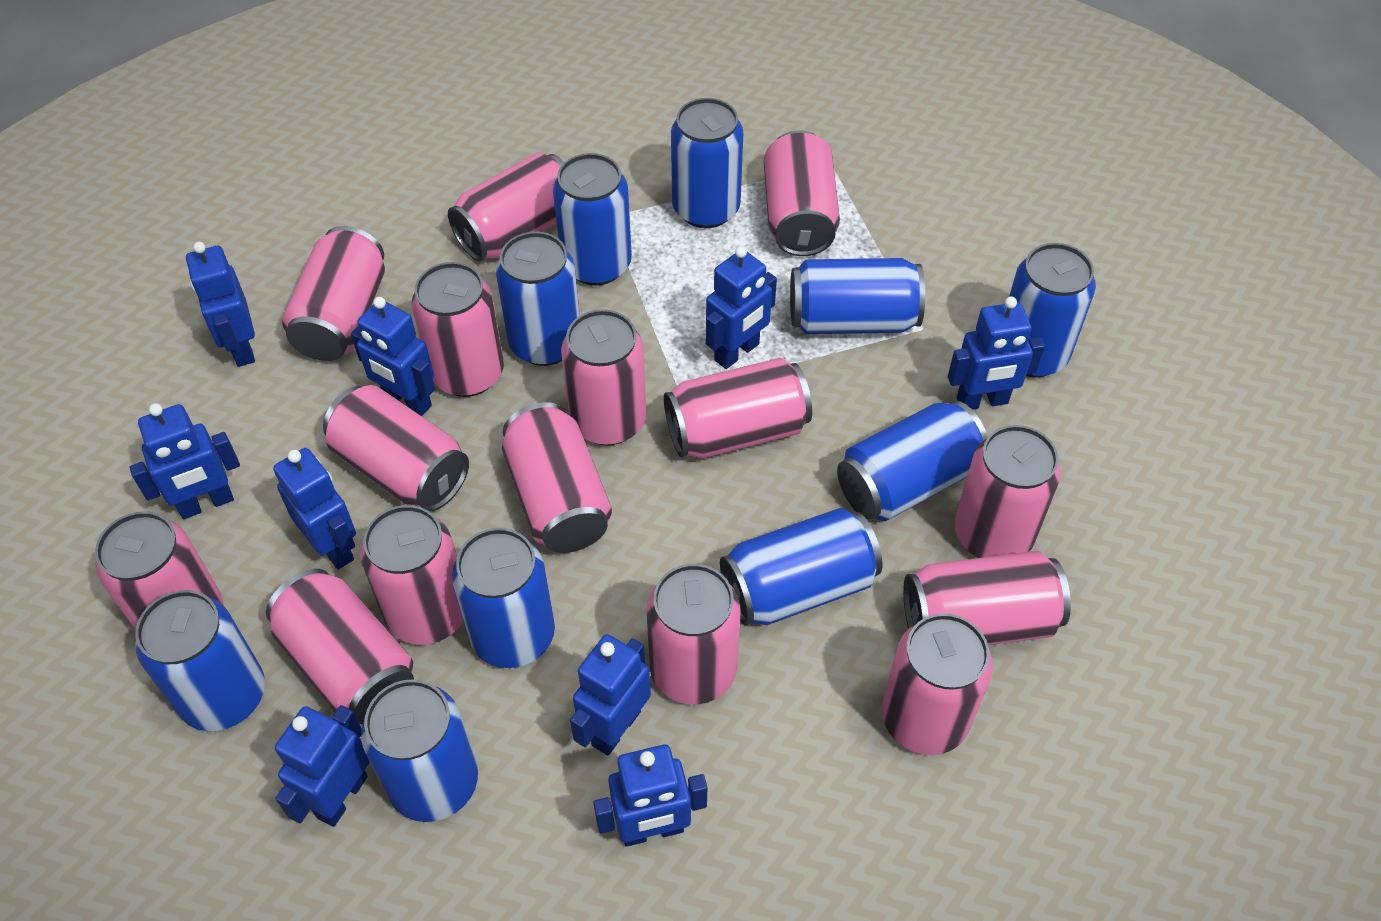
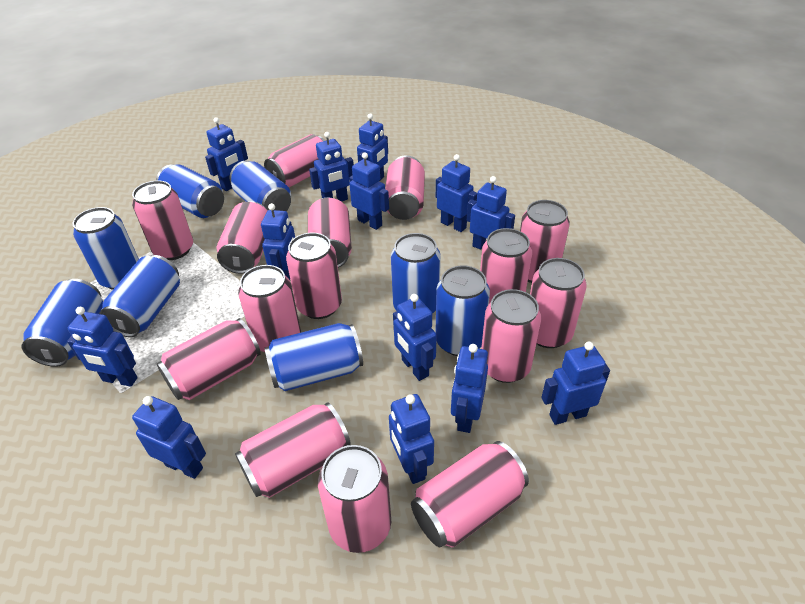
blue can: [135,590,265,731] [361,679,478,822] [452,528,555,668] [496,232,580,366] [553,153,632,286] [671,98,743,228] [720,508,882,626] [790,258,925,334] [837,401,988,521] [1009,243,1096,377] = 10 -> [22,279,103,367] [73,207,139,290] [99,255,180,337] [156,164,224,218] [230,161,291,211] [265,323,363,391] [391,233,441,314] [435,265,490,356] = 8
blue robot: [129,403,240,519] [186,242,255,367] [273,448,356,569] [275,705,370,827] [351,297,435,416] [570,634,651,756] [593,745,707,847] [706,246,777,369] [948,296,1045,410] = 9 -> [67,307,138,387] [132,396,206,479] [205,117,248,191] [261,203,295,280] [309,132,354,202] [349,152,389,230] [357,113,388,180] [389,394,434,484] [393,294,437,381] [436,154,477,232] [451,344,488,433] [467,176,515,249] [541,342,610,425] = 13

